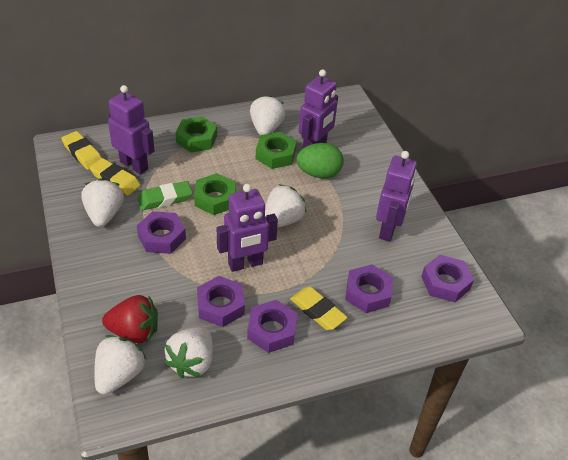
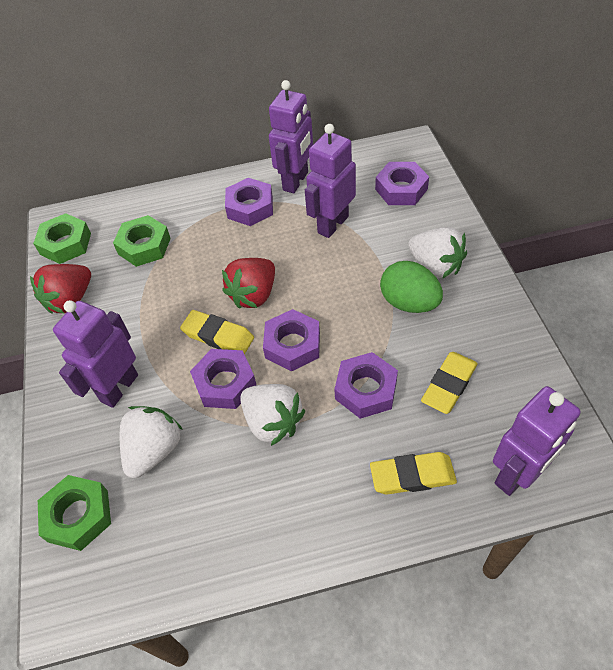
green eraser: [137,181,193,210] = 1 -> none = 0
red strawberry: [102,295,158,343] = 1 -> [30,264,91,314] [222,258,275,309] = 2
white strawberry: [81,178,124,227] [94,335,147,395] [164,327,213,378] [250,95,286,135] [265,184,307,228] = 5 -> [120,406,183,478] [240,384,305,446] [408,227,467,279] = 3

